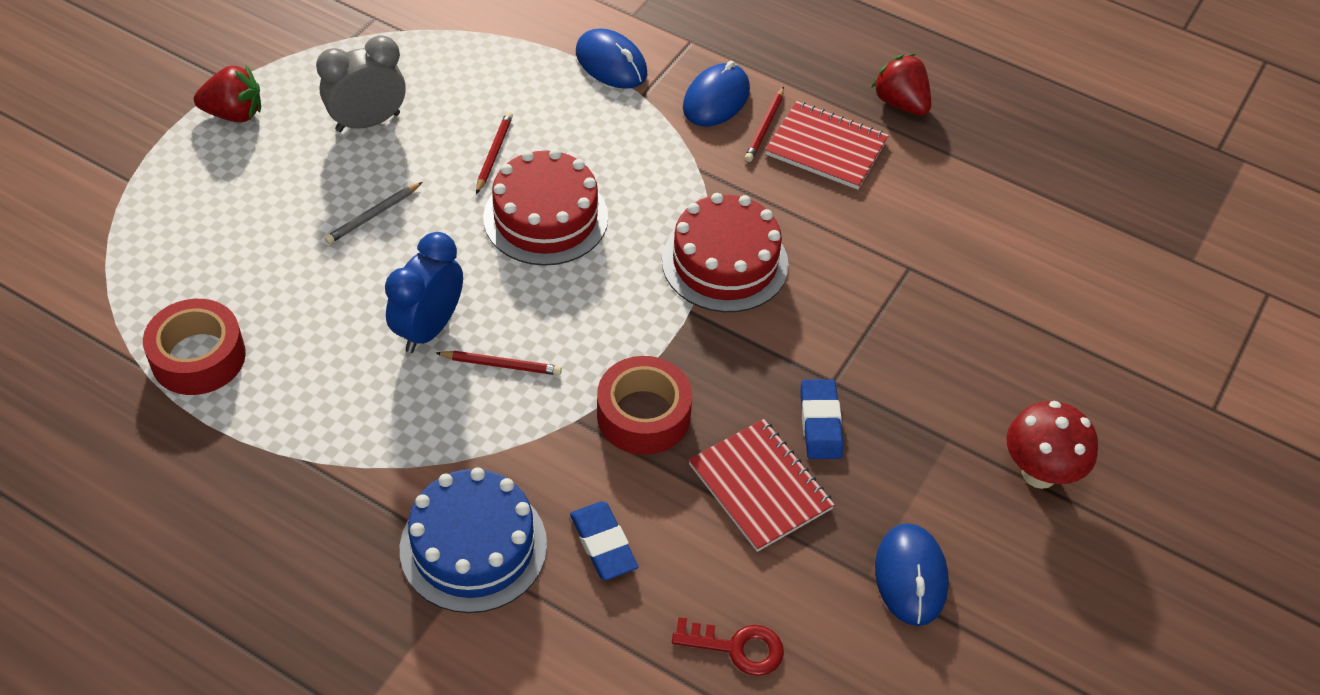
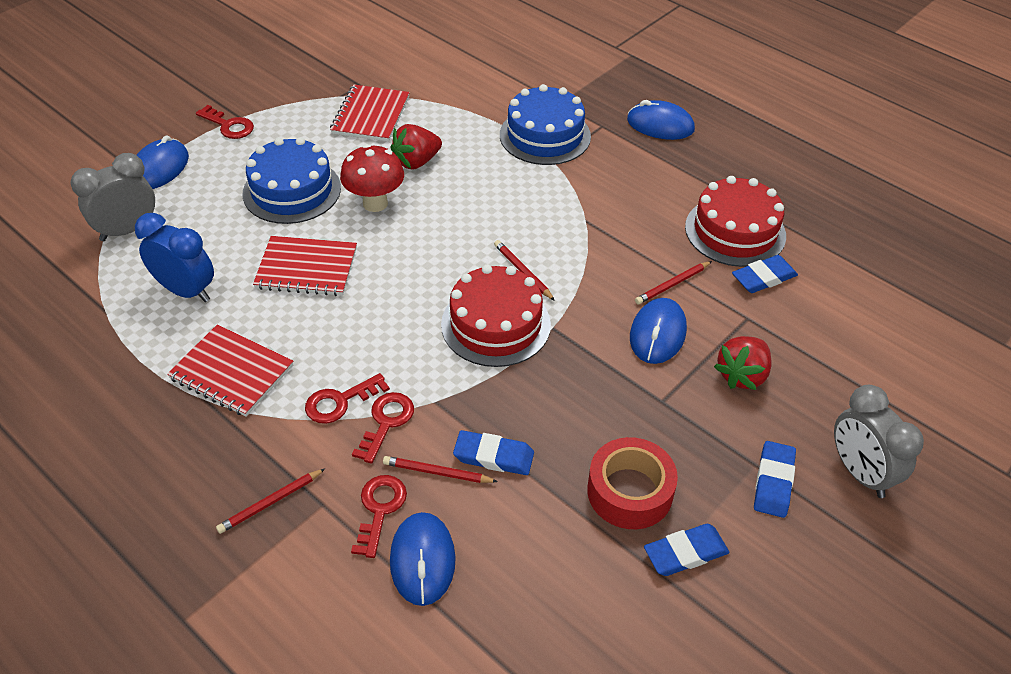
blue cake: [400,467,547,613] = 1 -> [243,137,341,224] [500,84,591,165] = 2
blue eraser: [570,501,638,580] [800,379,843,459] = 2 -> [453,430,534,475] [644,524,729,576] [732,255,798,293] [754,441,796,518] = 4
blue mouse: [576,28,647,89] [683,61,750,126] [875,523,949,626] = 3 -> [137,136,189,189] [390,512,456,606] [627,100,695,140] [630,298,687,364] = 4
grey clock: [316,35,406,132] = 1 -> [70,153,155,241] [834,385,924,498] = 2
grey pencil: [325,182,422,244] = 1 -> none = 0
red key: [672,617,784,676] = 1 -> [196,105,254,139] [305,373,390,424] [351,475,407,558] [352,392,414,464] = 4
red notebook: [688,419,835,552] [765,101,889,190] = 2 -> [167,324,293,417] [253,236,357,296] [330,84,410,142] = 3
red pencil: [436,351,562,375] [476,112,513,194] [745,87,784,162] = 3 -> [216,469,325,534] [383,456,498,483] [494,240,555,301] [635,261,712,304] = 4
red tape: [143,299,246,395] [597,356,692,455] = 2 -> [587,437,678,529] = 1

